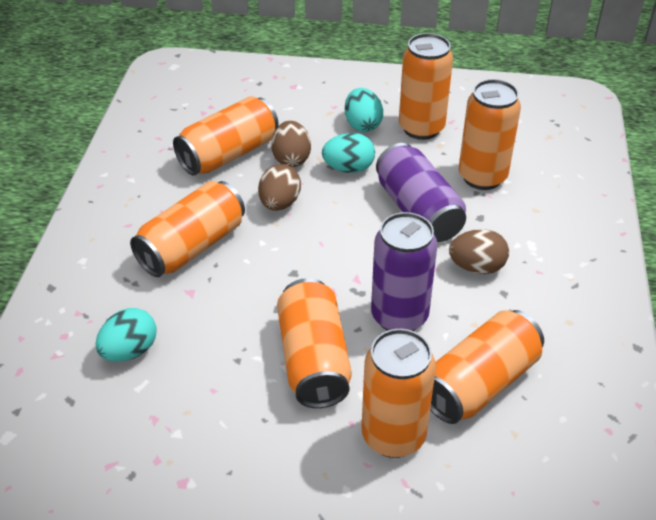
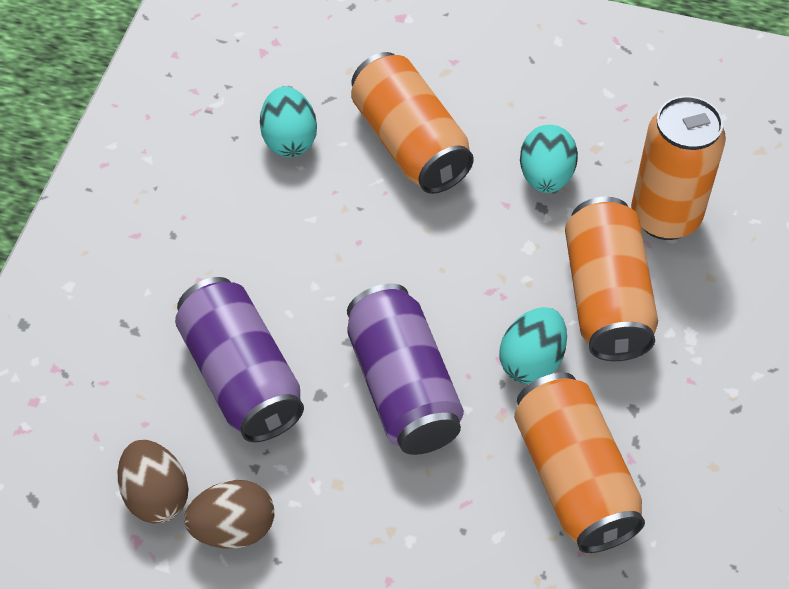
brown egg: [258,164,301,211] [271,121,311,167] [449,229,509,274] = 3 -> [118,440,189,524] [184,480,274,549] = 2
orange can: [130,181,245,277] [173,96,279,176] [277,278,352,408] [362,329,436,458] [399,33,453,140] [430,310,544,424] [459,79,521,190] = 7 -> [351,52,474,194] [514,372,645,553] [565,197,658,361] [631,96,726,240] = 4

